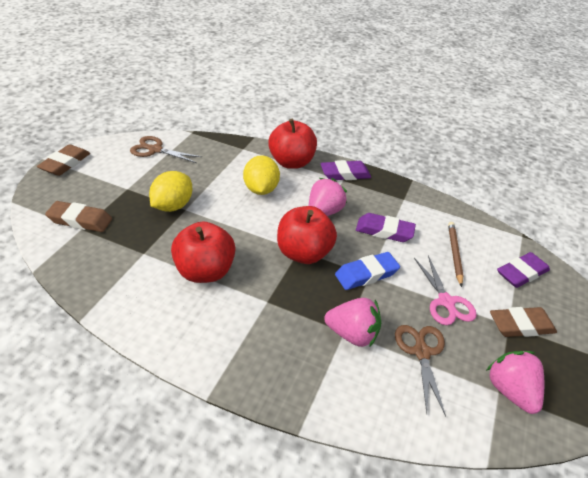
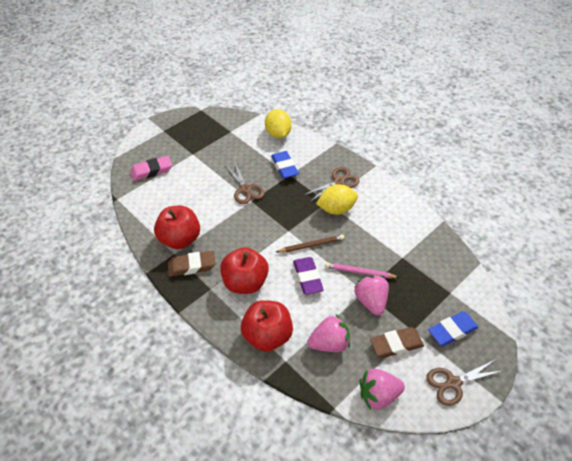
blue eraser: [335,252,400,290] = 1 -> [271,151,299,179] [428,311,479,346] = 2
brown eraser: [37,144,90,176] [45,201,112,232] [490,307,557,337] = 3 -> [168,251,216,277] [370,327,424,358] = 2
brown scissors: [130,136,202,163] [395,325,446,417] = 2 -> [225,161,264,204] [304,167,360,202] [426,359,502,406] = 3
pink eraser: none = 0 -> [130,156,172,181] = 1
pink pencil: none = 0 -> [325,262,399,278] = 1
pink scissors: [414,256,477,325] = 1 -> none = 0
purple eraser: [320,160,371,180] [356,213,416,242] [497,252,550,288] = 3 -> [293,257,324,295] = 1

